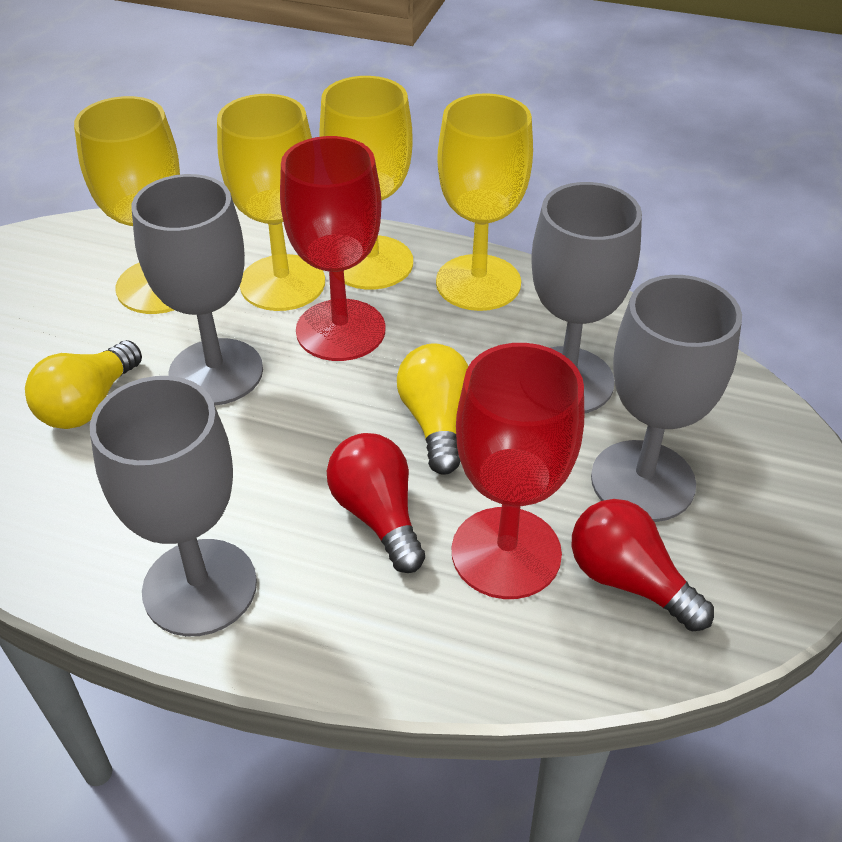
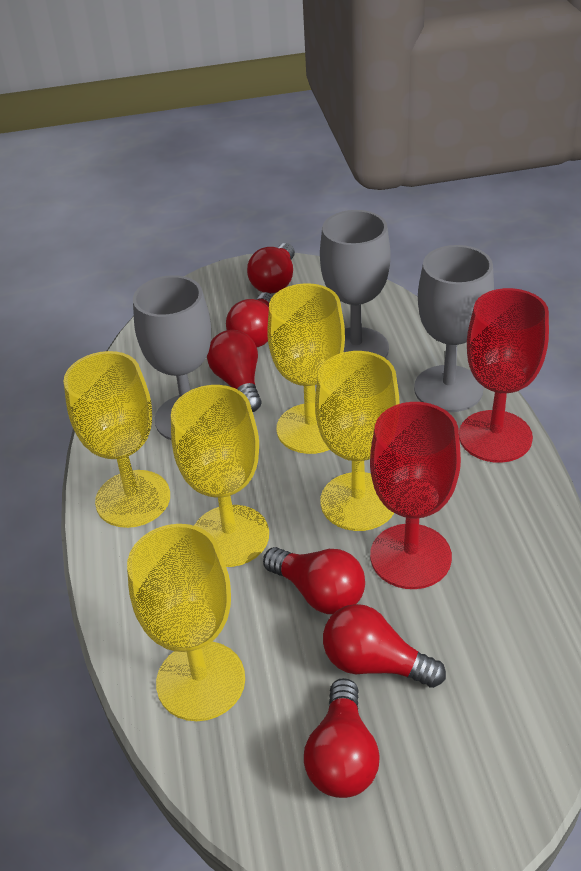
grey goblet: [90,376,257,636] [132,174,263,405] [532,182,642,414] [591,275,742,522] = 4 -> [133,275,211,440] [320,210,391,358] [414,245,494,412] = 3
red light bulb: [327,433,425,573] [572,499,714,631] = 2 -> [207,330,261,412] [226,292,273,347] [247,243,295,293] [263,547,365,614] [304,678,380,798] [323,604,446,688] = 6
yellow goblet: [74,96,180,314] [217,94,325,311] [319,76,413,290] [436,93,533,311] = 4 -> [63,351,170,528] [127,524,245,721] [171,385,269,567] [267,283,345,454] [315,351,400,531] = 5
yellow light bulb: [25,340,142,429] [397,344,469,475] = 2 -> none = 0

